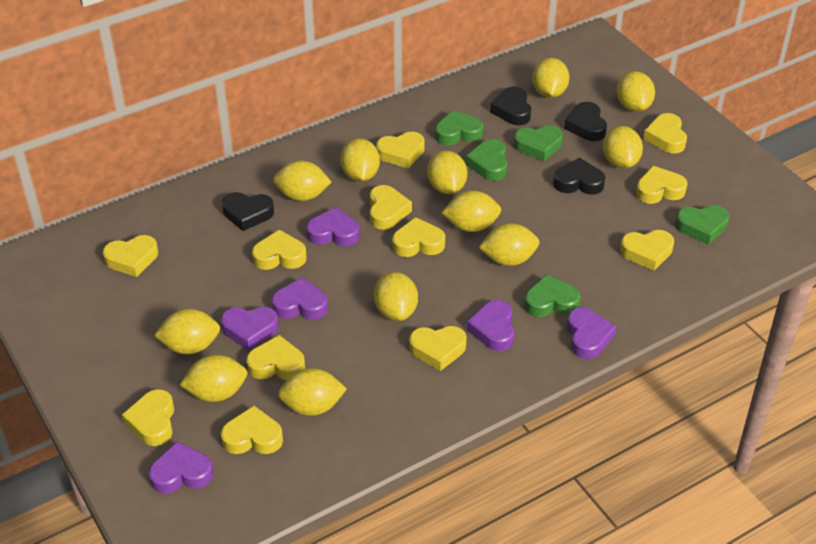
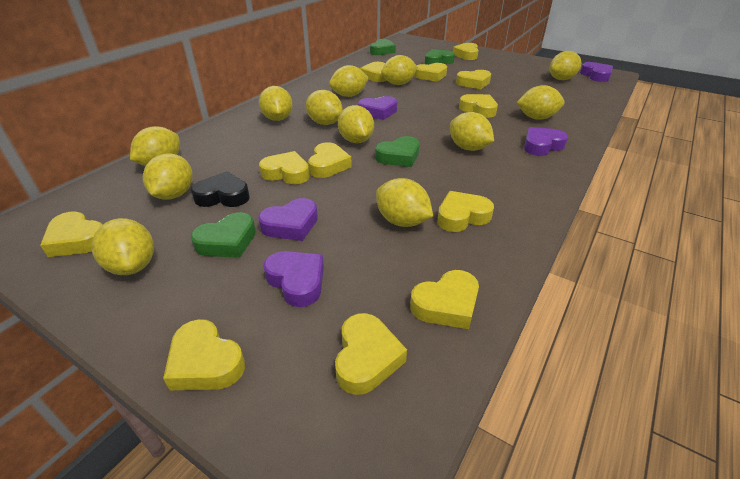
black heart: [222,192,274,231] [490,86,531,125] [553,158,605,195] [564,102,607,141] = 4 -> [191,171,250,207] = 1
green heart: [435,110,483,145] [466,139,507,181] [514,125,563,162] [525,274,580,317] [675,205,729,245] = 5 -> [191,212,256,258] [370,39,396,55] [375,136,420,167] [425,49,455,65] = 4
purple heart: [149,441,213,493] [221,307,279,350] [272,277,328,320] [307,207,359,247] [467,300,514,351] [567,307,616,359] = 6 -> [258,198,318,241] [263,251,324,307] [358,96,397,120] [524,127,568,156] [580,62,613,82] = 5

